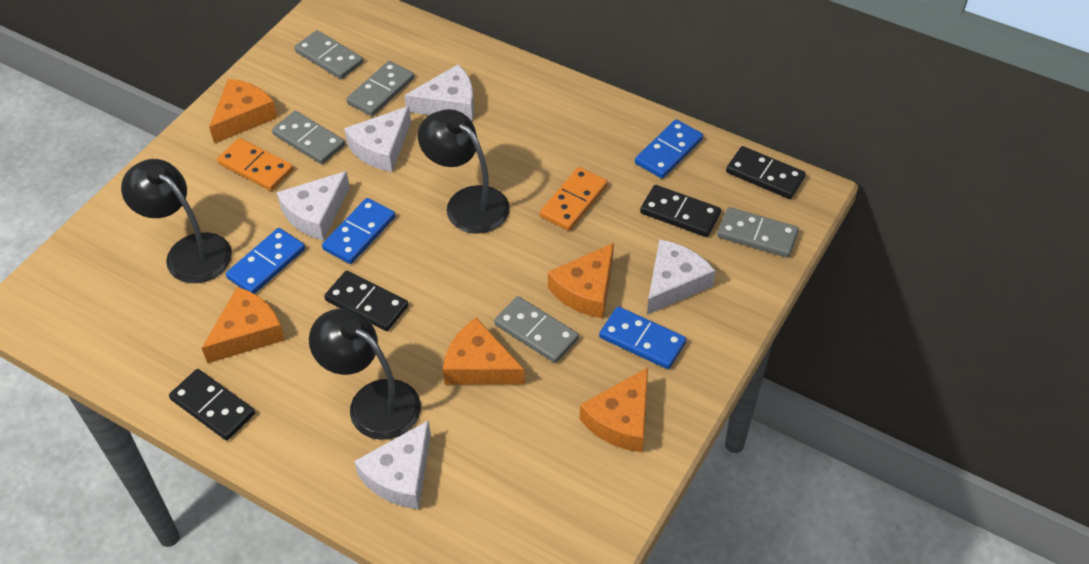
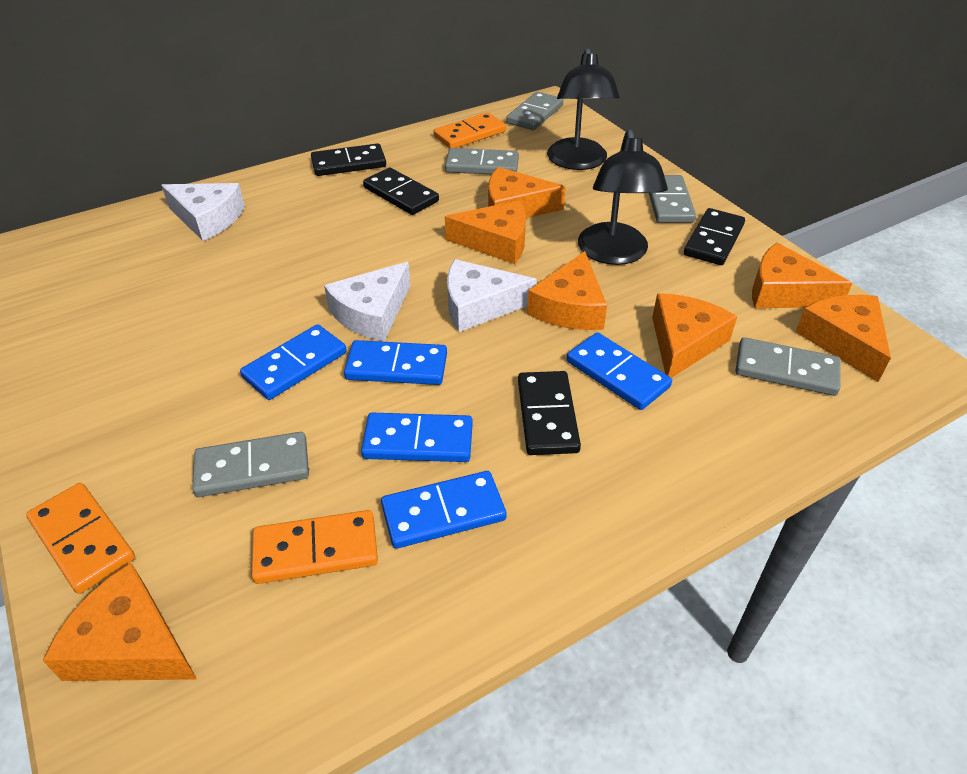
black lamp: [121,159,232,283] [309,309,421,440] [418,109,510,234] = 3 -> [547,48,620,170] [578,129,668,265] = 2
blue domino: [226,228,305,294] [322,198,395,264] [599,306,686,369] [635,119,703,179] = 4 -> [240,324,347,400] [344,340,447,385] [361,413,473,462] [381,471,507,549] [567,332,672,410] = 5
orange cheese: [202,287,285,363] [209,79,278,144] [443,318,525,385] [548,243,614,318] [580,367,648,452] = 5 -> [43,563,197,681] [445,200,526,264] [488,167,566,218] [527,251,607,330] [652,293,737,378] [752,243,853,308] [796,295,891,382] = 7
orange domino: [217,138,293,191] [540,167,608,231] = 2 -> [26,483,135,594] [251,510,378,584] [434,112,506,148] = 3
white cheese: [277,171,350,241] [344,106,411,172] [354,420,431,509] [404,64,474,121] [647,239,715,314] = 5 -> [161,183,245,241] [324,262,411,341] [447,259,537,332] = 3

